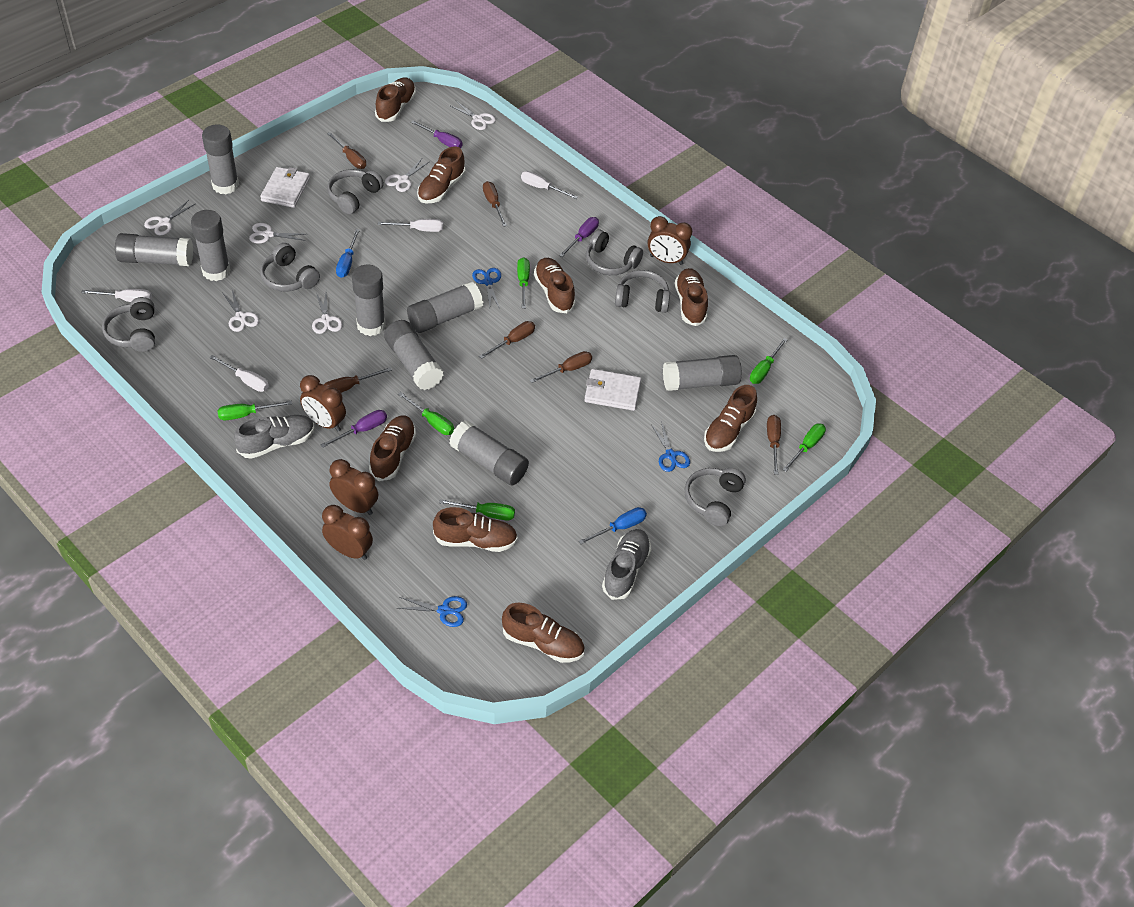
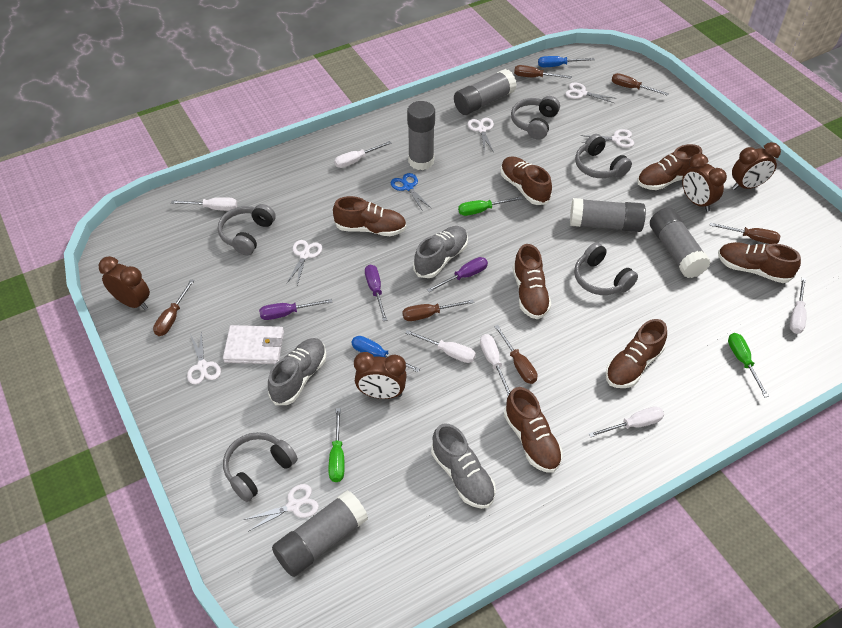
blue scissors: [398,596,467,627] [472,268,501,309] [651,421,690,472] = 3 -> [391,173,432,211] = 1
brown shoe: [369,415,416,481] [375,77,416,122] [417,146,466,203] [433,507,518,552] [502,603,585,663] [534,258,576,313] [675,268,708,326] [704,385,757,452] = 8 -> [333,196,407,236] [500,156,552,205] [504,387,563,473] [513,244,551,319] [605,319,667,388] [637,144,702,190] [718,242,801,283] = 7
green screwdriver: [217,401,292,420] [398,392,454,435] [439,499,515,520] [517,257,530,308] [750,338,787,384] [782,424,826,472] = 6 -> [328,408,345,482] [458,196,522,216] [728,333,769,397] = 3
grey glue stick: [115,233,193,266] [191,210,230,281] [202,124,239,194] [352,265,386,336] [384,320,444,390] [407,282,483,333] [449,420,529,485] [663,355,742,391] = 8 -> [272,490,368,577] [407,101,435,170] [454,69,517,115] [570,198,646,232] [650,208,711,278] = 5
grey headphones: [102,297,155,352] [260,243,320,292] [327,169,384,214] [586,229,643,275] [615,270,670,313] [685,468,746,526] = 6 -> [218,204,276,255] [223,432,298,502] [511,96,560,140] [574,242,638,295] [575,134,632,178] = 5
grey shoe: [234,415,315,459] [602,529,651,600] = 2 -> [268,338,326,405] [413,226,468,278] [431,423,496,509] = 3
white screwdriver: [81,289,152,302] [210,355,269,392] [378,219,443,232] [521,171,578,199] = 4 -> [171,197,237,211] [334,141,392,168] [405,330,476,363] [480,334,510,395] [589,406,664,437] [790,278,807,334] = 6
white wallet: [260,167,310,208] [584,369,641,411] = 2 -> [223,325,284,364] = 1

